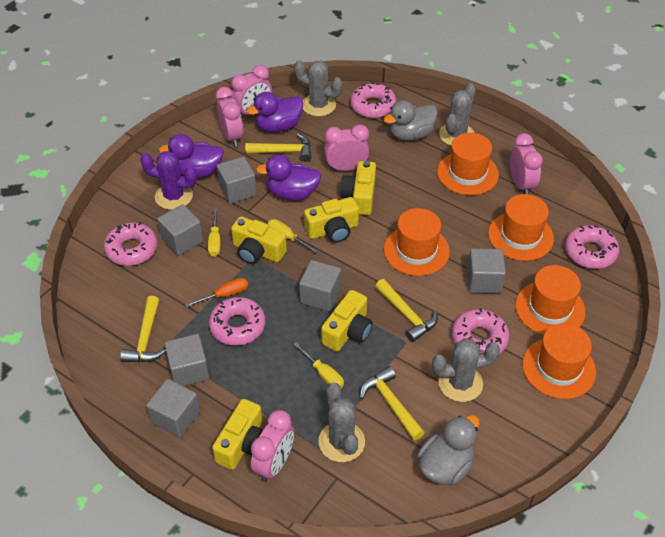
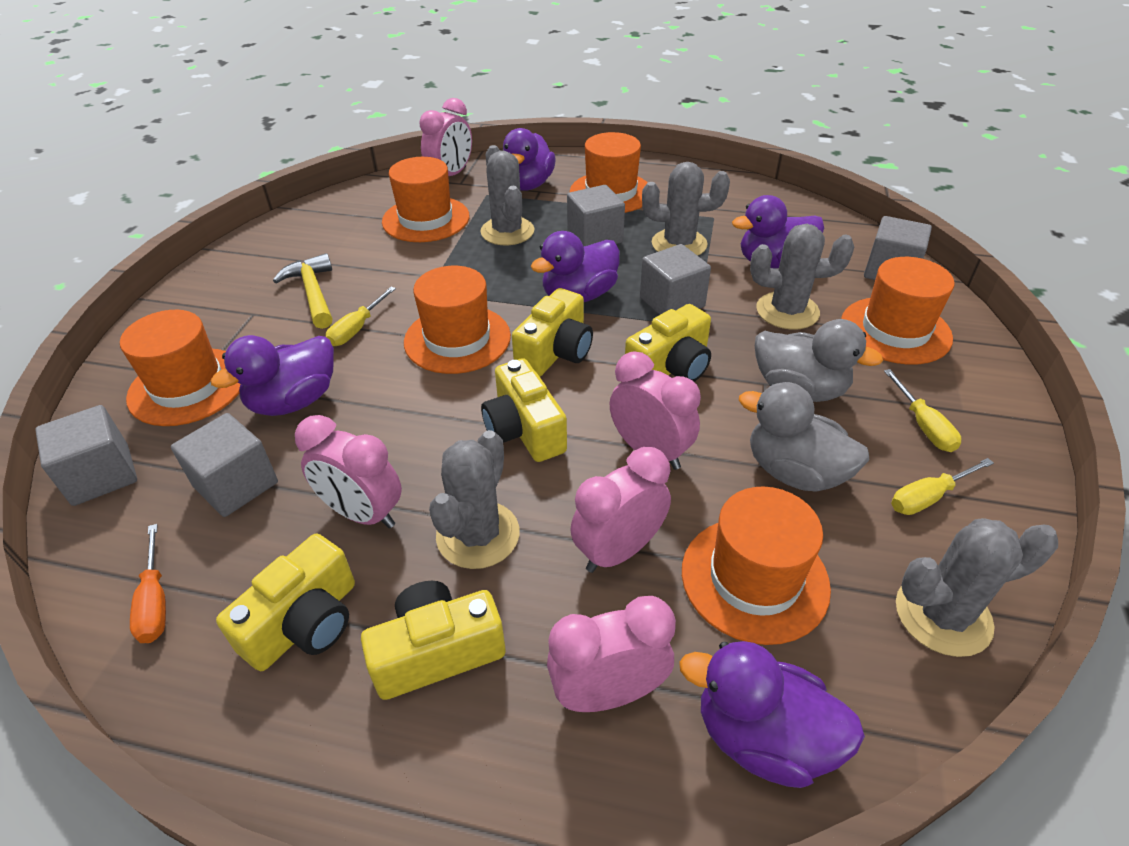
grey cactus: [294,60,343,116] [318,382,365,462] [432,338,500,402] [439,83,476,146] = 4 -> [429,430,520,569] [480,145,535,245] [642,162,730,256] [750,224,854,330] [896,518,1058,657] = 5
grey cube: [146,379,200,438] [157,204,203,256] [165,334,209,386] [217,156,257,204] [299,260,341,311] [467,248,506,294] = 6 -> [35,405,137,506] [171,413,278,517] [567,185,625,246] [640,244,711,315] [864,216,932,280] = 5
orange hat: [384,208,450,276] [437,133,499,195] [488,194,554,261] [515,265,585,335] [522,323,596,399] = 5 -> [120,310,240,426] [382,157,469,242] [404,266,511,374] [570,132,648,213] [682,486,831,645] [841,257,955,365] = 6
pink donut: [104,222,158,266] [209,297,265,346] [351,82,396,118] [452,308,509,354] [565,225,619,269] = 5 -> none = 0
purple cactus: [140,151,197,210] = 1 -> none = 0
purple duck: [159,134,224,178] [246,92,303,132] [256,155,321,200] = 3 -> [211,335,334,416] [503,128,556,191] [531,231,620,302] [679,641,865,788] [732,195,824,269] = 5
yellow hammer: [120,296,166,362] [245,133,311,162] [360,366,425,440] [375,279,438,342] = 4 -> [273,253,332,329] = 1

